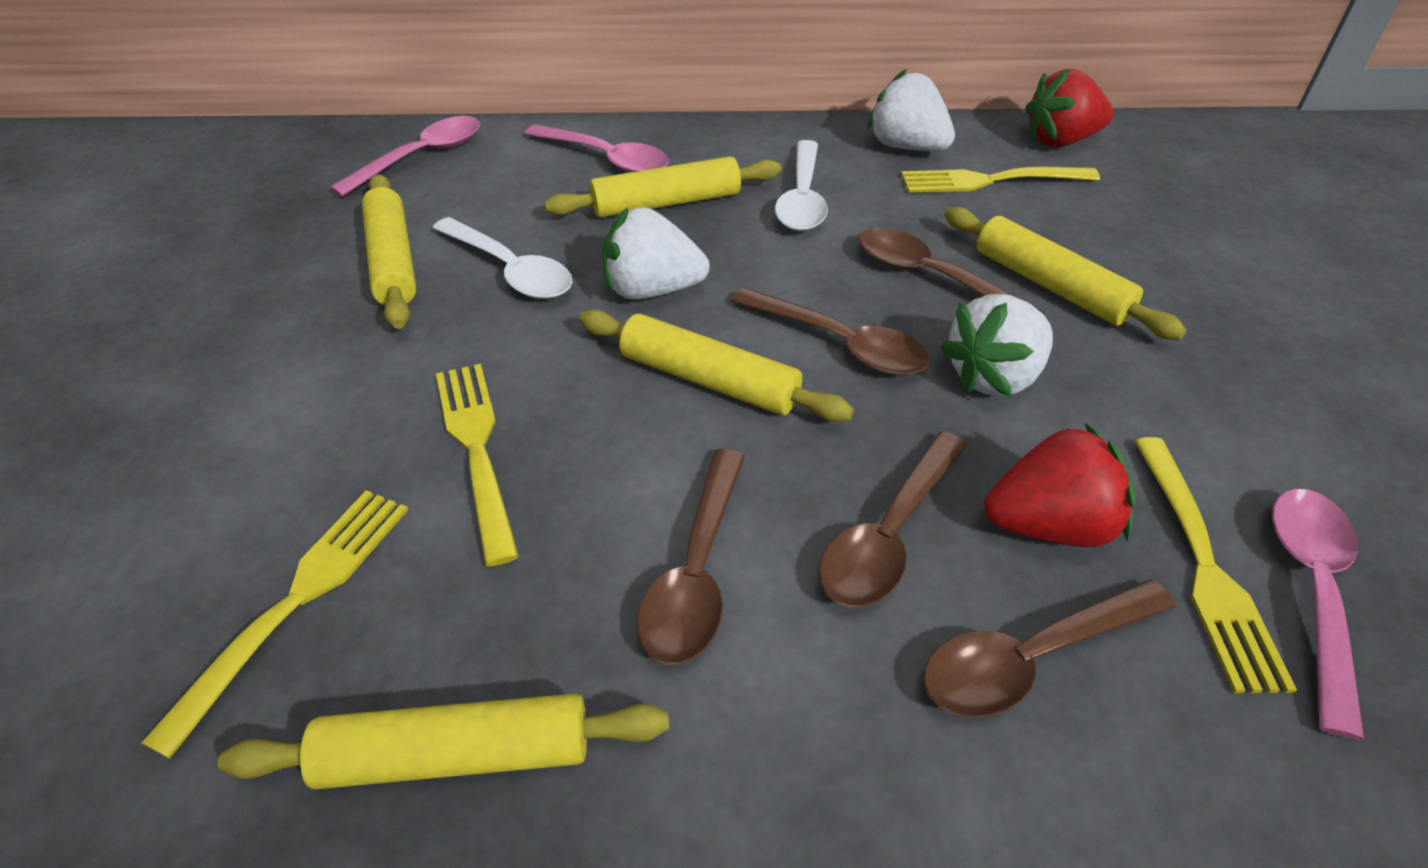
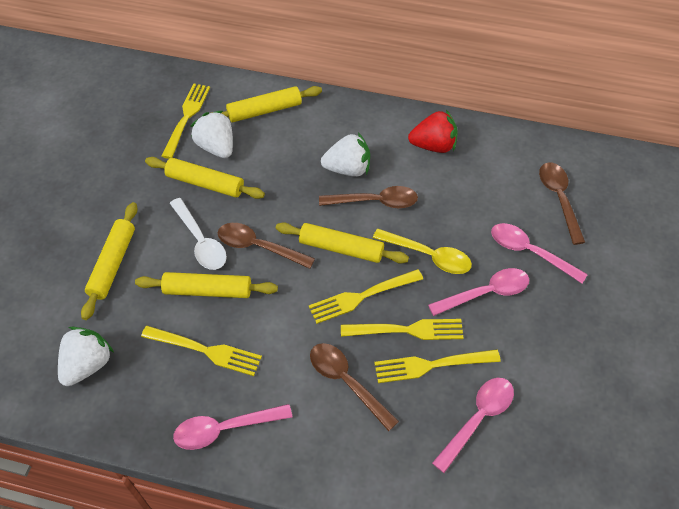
brown spoon: [637,449,745,665] [731,287,930,376] [819,431,967,607] [859,228,1045,315] [923,579,1176,718] = 5 -> [218,223,315,269] [310,343,399,431] [319,186,418,208] [539,163,585,245] = 4
pink spoon: [330,116,480,197] [525,124,669,173] [1272,489,1364,740] = 3 -> [173,404,293,450] [428,268,529,316] [432,378,514,473] [491,223,588,284] = 4
red strawberry: [984,423,1136,547] [1025,69,1113,147] = 2 -> [408,110,458,153] = 1
white spoon: [433,217,573,299] [775,140,828,231] = 2 -> [170,198,227,270] = 1
yellow fork: [141,490,408,759] [436,364,519,566] [901,167,1100,193] [1134,437,1297,693] = 4 -> [141,326,262,376] [162,83,210,159] [309,269,423,324] [341,319,464,340] [374,349,501,383] = 5
yellow spoon: none = 0 -> [373,229,472,274] = 1

